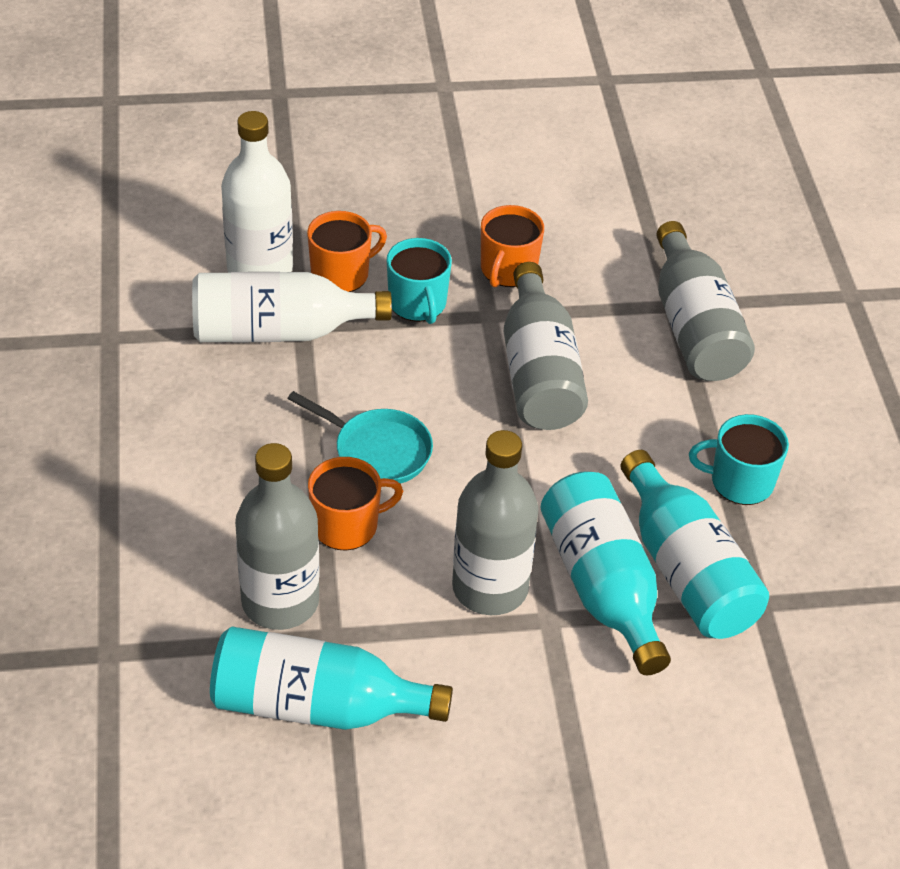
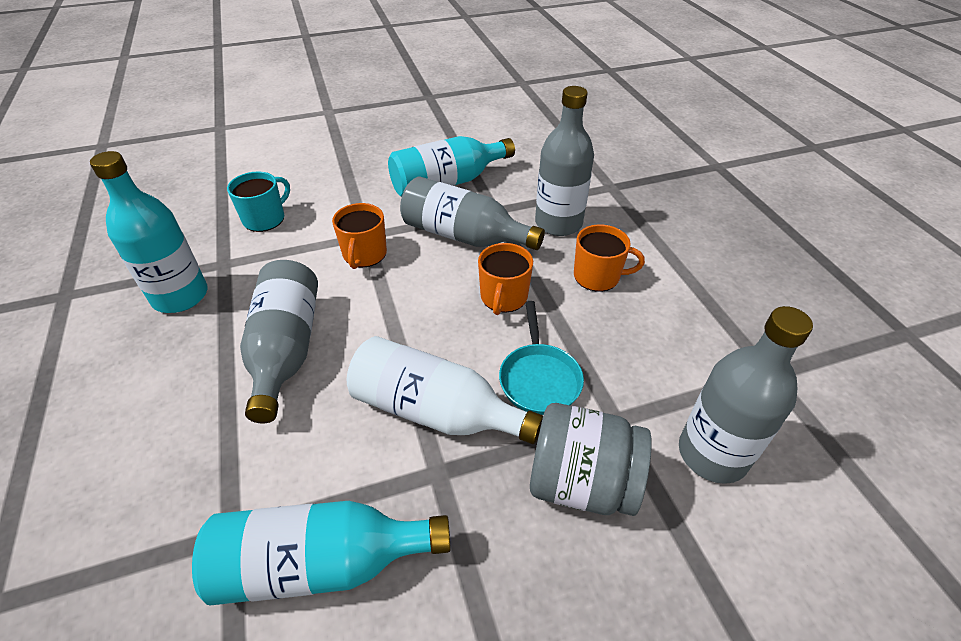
grey jar: none = 0 -> [530,403,652,516] = 1
turquoise mug: [387,238,452,324] [689,414,789,505] = 2 -> [227,171,290,232] = 1
white bottle: [192,272,392,343] [221,111,293,273] = 2 -> [347,336,543,444] = 1

